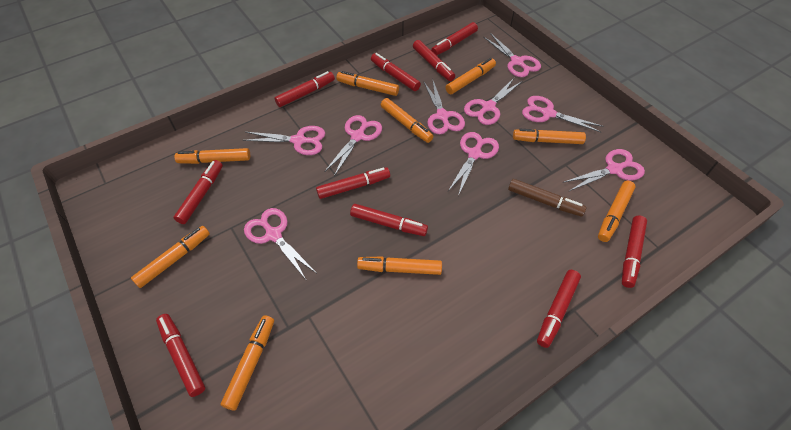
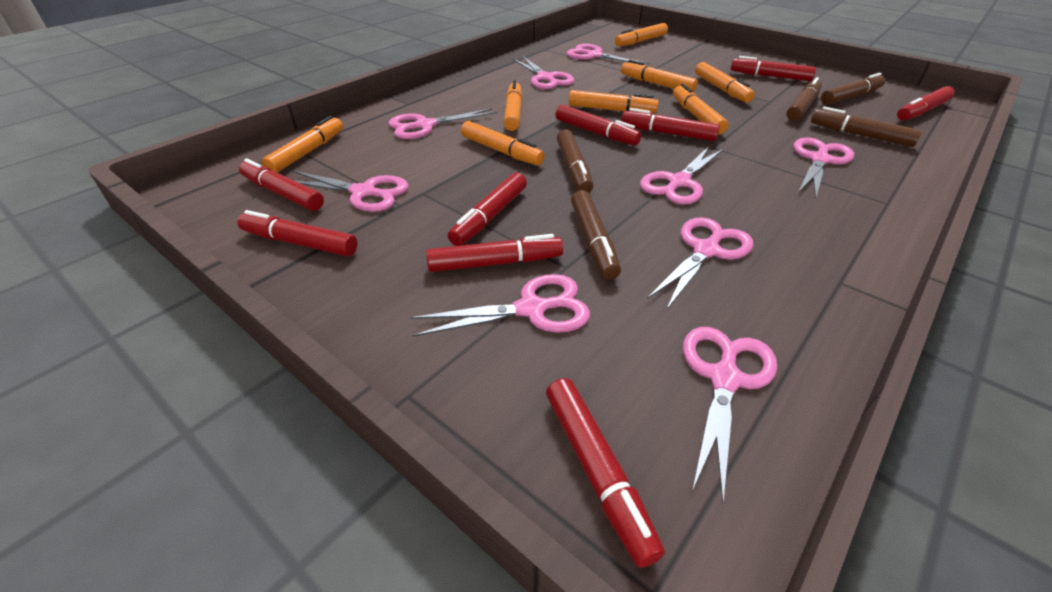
brown marker: [508,179,586,217] = 1 -> [557,129,593,193] [571,190,621,280] [786,77,822,121] [811,106,922,147] [821,73,885,105] = 5
orange marker: [131,226,210,288] [175,148,250,164] [221,315,274,411] [337,71,399,96] [357,256,442,275] [381,98,433,143] [446,58,496,94] [513,129,586,144] [598,181,636,242] = 9 -> [262,116,343,173] [461,121,545,166] [504,80,522,131] [569,90,659,113] [615,23,668,46] [621,60,698,93] [673,84,728,134] [695,62,755,103] = 8
red marker: [156,314,205,397] [174,160,223,224] [275,71,335,107] [316,167,390,199] [350,204,428,236] [371,53,421,91] [413,40,455,81] [431,22,478,56] [537,270,581,348] [622,216,647,288] = 10 -> [237,210,358,256] [239,159,324,211] [426,234,563,272] [448,173,527,246] [546,378,665,568] [555,105,642,146] [621,108,720,141] [731,56,816,81] [897,86,955,120] = 9

